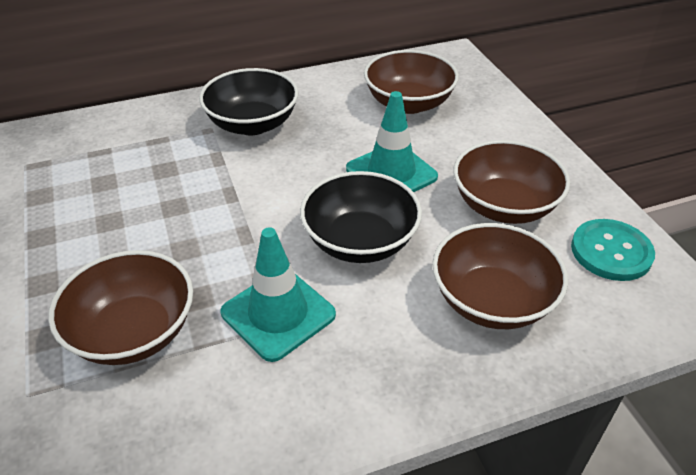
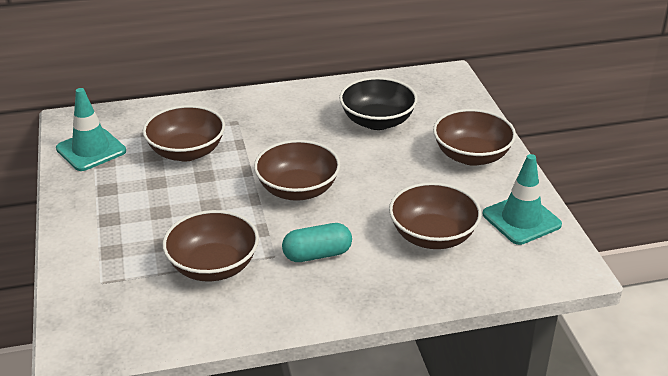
black bowl: [199,68,299,135] [300,171,422,263] = 2 -> [339,77,418,130] = 1
brown bowl: [48,250,193,365] [364,50,459,114] [432,223,568,329] [453,140,570,224] = 4 -> [143,105,225,161] [162,210,259,281] [254,140,341,201] [389,182,482,249] [433,109,516,166] = 5
turquoise button: [571,219,655,281] = 1 -> none = 0
turquoise capsule: none = 0 -> [282,223,352,262] = 1

